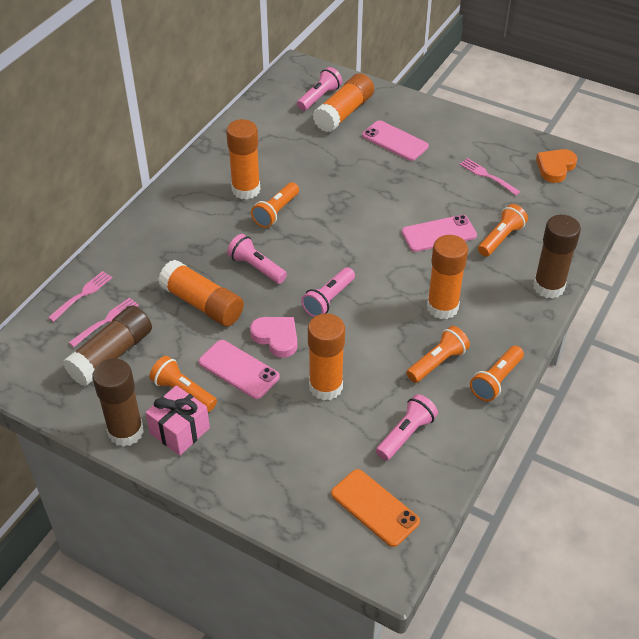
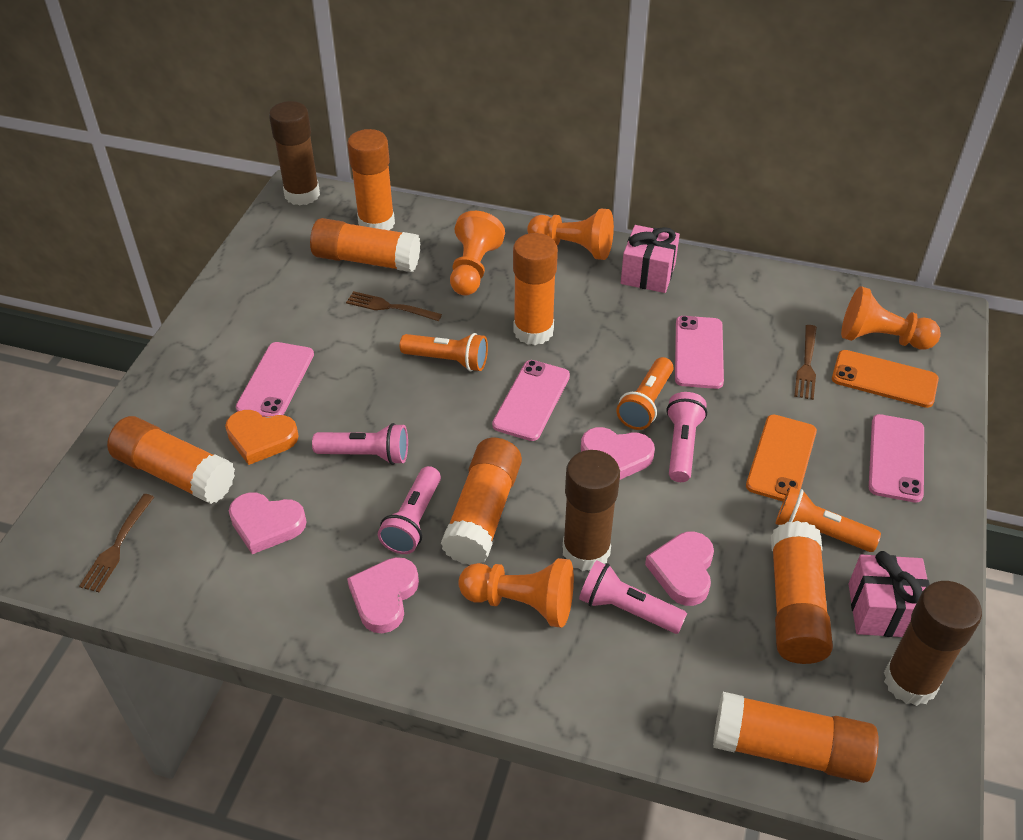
brown fork: none = 0 -> [79,494,154,592] [346,291,442,321] [794,325,817,400] = 3
orange flashlight: [149,356,217,412] [251,182,299,228] [407,326,470,383] [470,346,524,402] [478,204,528,257] = 5 -> [400,333,488,371] [617,357,674,430] [775,486,881,552] = 3
orange glue stick: [158,260,244,326] [226,119,260,200] [308,313,345,400] [313,73,374,132] [427,235,468,319] = 5 -> [107,416,235,504] [310,218,421,272] [347,129,395,230] [441,438,522,565] [513,233,558,345] [713,692,879,783] [771,521,833,664] = 7
orange pawn: none = 0 -> [450,211,505,296] [458,558,574,628] [527,208,614,260] [841,286,941,350] = 4
orange phone: [331,469,420,547] = 1 -> [746,414,817,501] [832,350,939,408] = 2
pink fork: [48,271,113,322] [68,298,139,347] [459,158,520,195] = 3 -> none = 0
pink gift: [145,385,210,455] = 1 -> [621,225,680,293] [849,551,930,637] = 2
pink heart: [250,317,297,358] = 1 -> [229,492,307,554] [347,557,419,633] [581,427,655,480] [645,532,714,606] = 4
pink phone: [199,340,280,399] [362,120,429,161] [402,215,477,252] = 3 -> [236,342,314,417] [492,360,570,441] [675,316,724,389] [869,414,924,503] = 4

